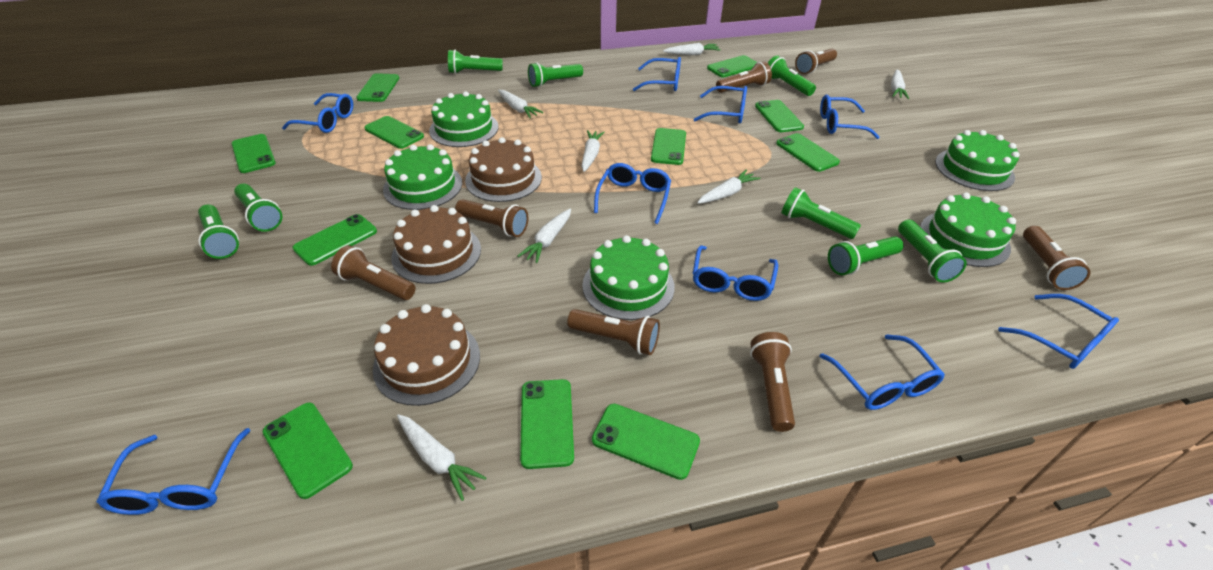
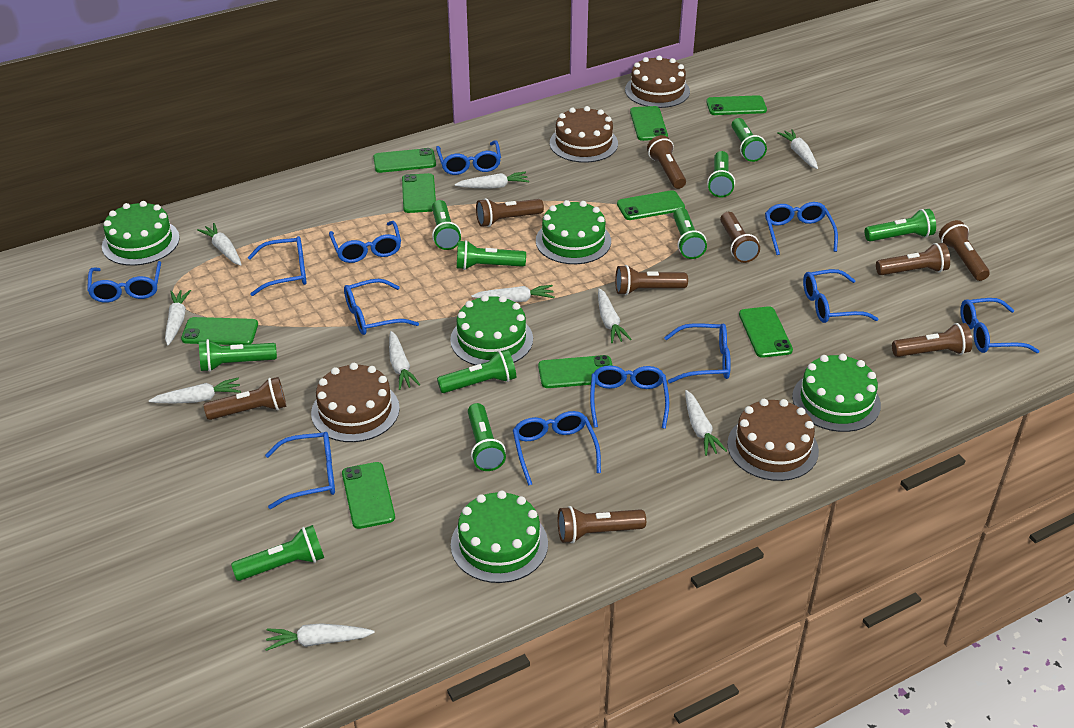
blue glasses: [96,428,250,515] [282,93,353,133] [594,163,671,224] [633,57,681,91] [693,245,778,301] [694,86,747,124] [820,95,879,139] [820,334,945,410] [998,294,1119,369] = 9 -> [87,261,161,303] [248,236,307,296] [265,432,335,509] [329,221,401,263] [344,279,419,335] [436,140,501,175] [513,411,601,486] [590,365,669,429] [664,323,731,383] [765,202,838,255] [803,269,878,323] [960,298,1039,353] = 12
brown cake: [373,304,480,406] [391,205,481,284] [465,137,542,202] = 3 -> [311,363,400,442] [550,106,618,163] [625,56,690,108] [727,399,819,481] = 4
brown flashlight: [331,245,416,300] [455,199,528,237] [567,309,660,355] [716,61,772,93] [750,332,795,432] [795,49,837,74] [1023,226,1091,290] = 7 -> [204,377,286,420] [476,198,544,227] [558,506,646,543] [615,265,688,295] [647,135,686,189] [720,212,760,263] [876,243,950,275] [892,323,972,357] [939,220,990,281] = 9
green flashlight: [198,205,239,259] [234,184,282,232] [448,49,503,74] [528,62,583,87] [768,55,816,96] [782,187,861,239] [828,236,904,275] [898,220,967,282] = 8 -> [199,339,277,372] [231,525,324,581] [432,200,461,250] [437,349,516,393] [457,240,526,270] [468,403,506,471] [673,208,707,259] [707,151,735,197] [731,118,767,162] [864,209,936,242] = 10
green phone: [232,134,276,173] [262,402,353,499] [292,214,377,266] [356,73,399,102] [364,116,424,149] [520,379,574,469] [592,404,700,480] [651,128,686,165] [707,55,757,77] [755,100,804,132] [776,133,840,172] = 11 -> [181,317,258,345] [342,462,395,529] [373,148,436,173] [402,173,436,213] [538,355,613,388] [617,190,685,220] [630,106,668,141] [706,95,767,115] [739,306,793,358] = 9
white carrot: [397,414,487,501] [498,90,543,118] [518,209,571,263] [581,130,605,172] [663,43,721,55] [697,170,760,204] [891,70,909,99] = 7 -> [149,378,241,403] [165,290,191,345] [197,223,242,266] [265,623,375,651] [389,331,420,390] [455,172,529,189] [472,285,555,302] [598,288,632,343] [685,390,727,456] [777,129,818,169] = 10

